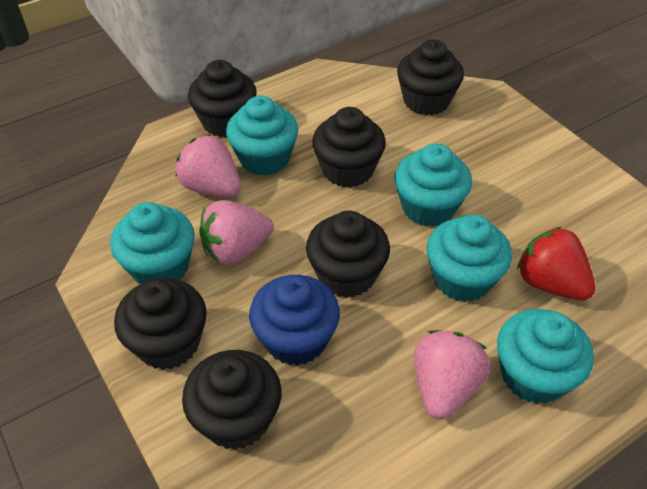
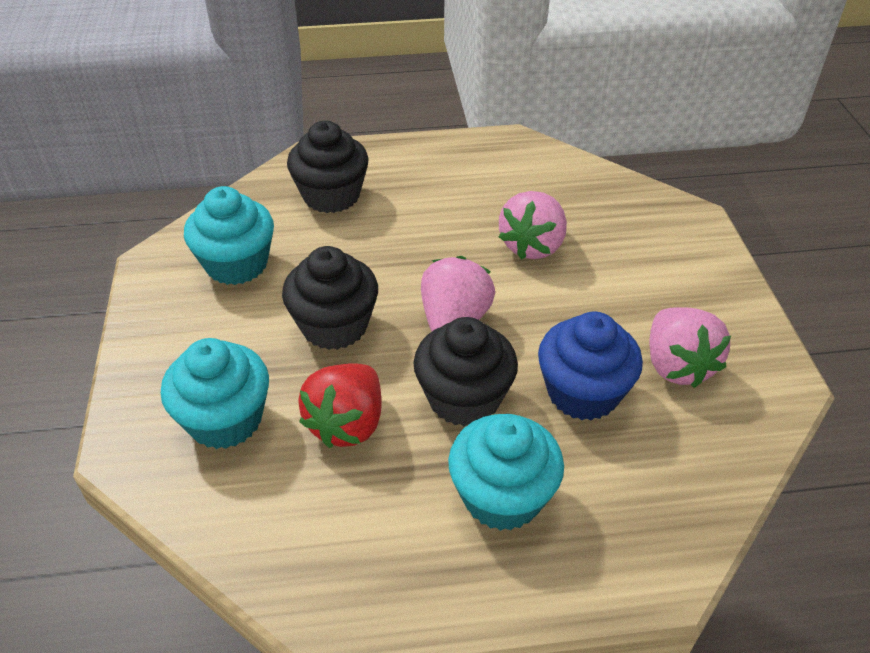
black cupcake: [114,278,207,370] [182,350,282,450] [188,60,257,137] [306,211,390,298] [312,107,386,188] [397,39,464,115] = 6 -> [282,246,378,350] [287,121,369,213] [413,317,518,426] = 3
turquoise cupcake: [110,202,195,284] [226,95,298,176] [394,143,472,227] [427,214,512,302] [497,309,594,404] = 5 -> [161,338,269,449] [184,186,274,285] [448,414,564,531] = 3

